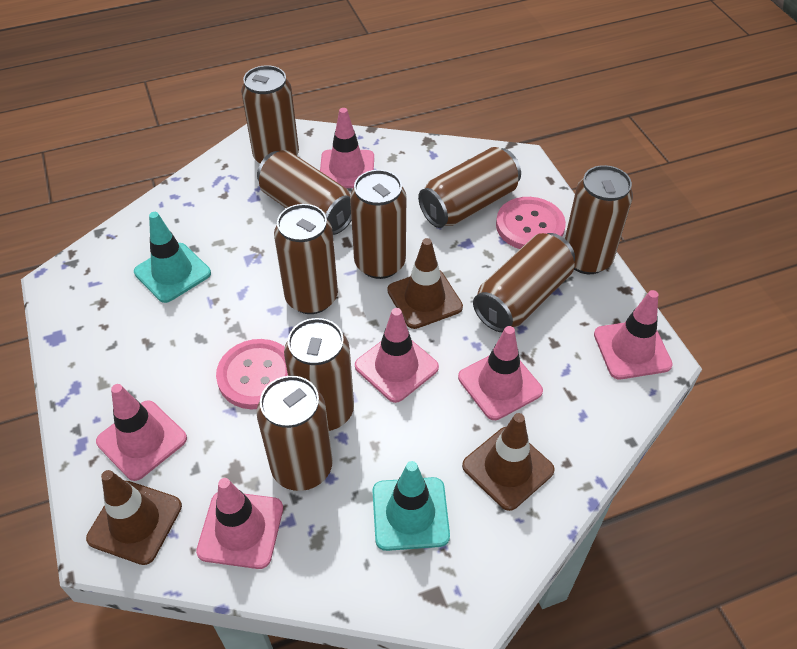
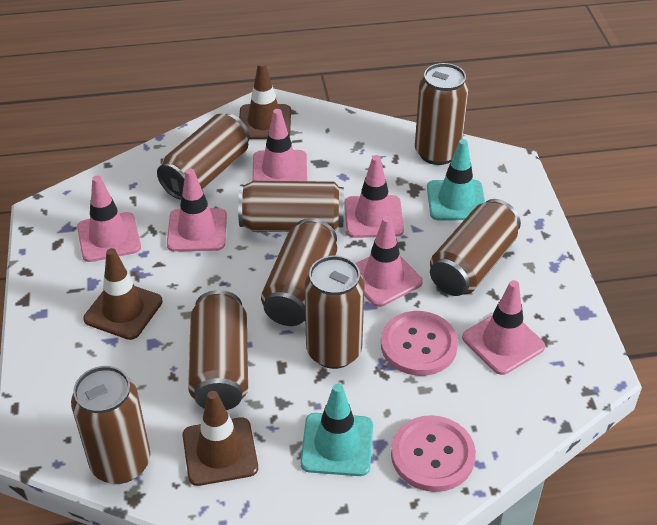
brown can: [241,65,299,163] [257,150,352,235] [257,376,333,491] [274,204,338,314] [284,318,354,431] [350,170,406,279] [418,147,521,228] [473,233,575,332] [565,165,633,274] = 9 -> [71,366,150,484] [157,114,250,200] [188,290,248,410] [238,181,344,232] [261,218,337,326] [305,256,364,369] [415,63,469,165] [430,199,521,296] = 8

